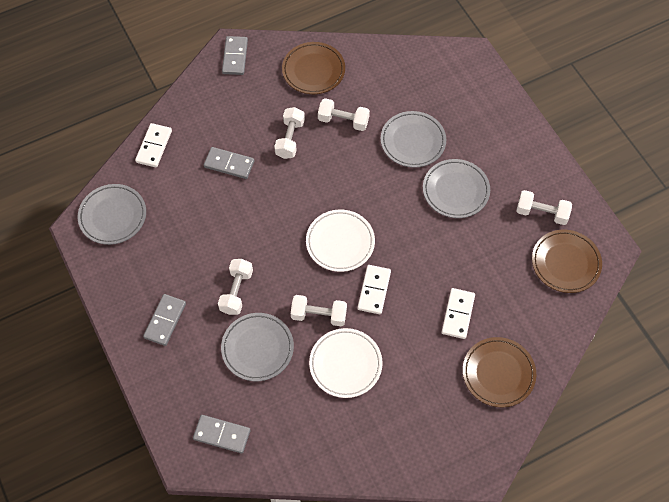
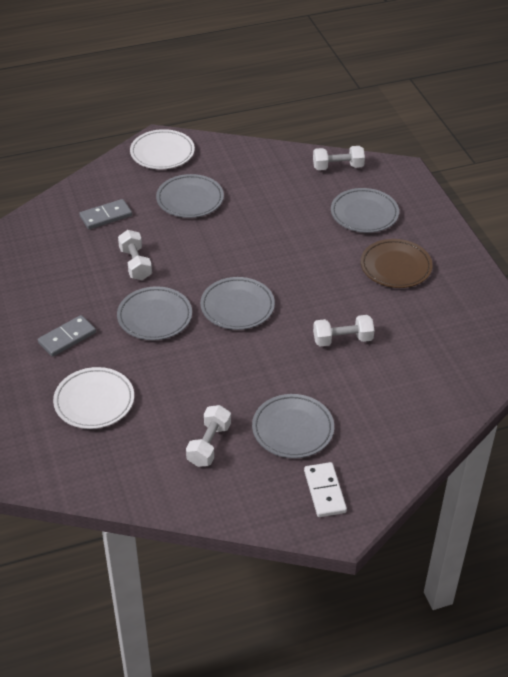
brown plate: [282,42,345,94] [463,337,536,407] [532,230,602,293] = 3 -> [361,239,433,288] = 1
grey domino: [143,294,186,346] [193,415,250,453] [204,147,254,179] [222,36,248,75] = 4 -> [38,315,96,357] [79,199,132,229] = 2
grey plate: [78,184,146,245] [221,313,294,381] [381,111,446,168] [423,159,490,218] = 4 -> [117,286,192,340] [156,174,224,218] [200,277,275,330] [252,394,334,458] [331,188,399,233] = 5
white domino: [135,123,172,167] [357,265,391,314] [442,288,475,339] = 3 -> [304,462,347,517] = 1
white dumbbell: [218,259,253,315] [274,107,305,159] [291,295,347,327] [318,98,370,131] [516,190,572,225] = 5 -> [118,230,152,280] [186,405,231,467] [313,146,365,170] [313,315,375,347] = 4

